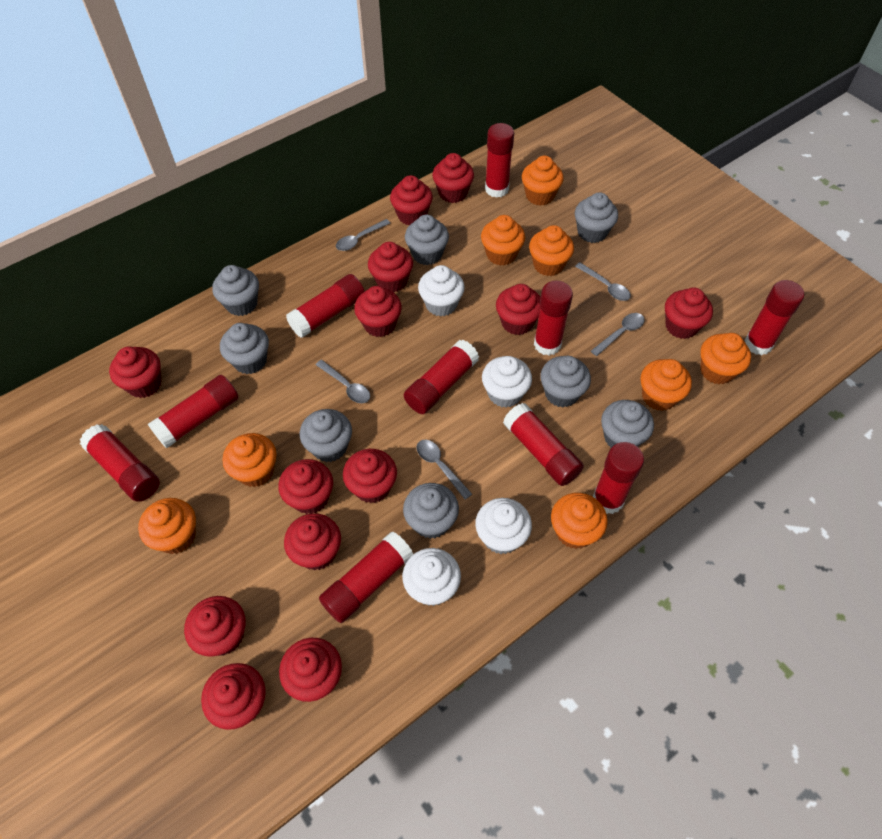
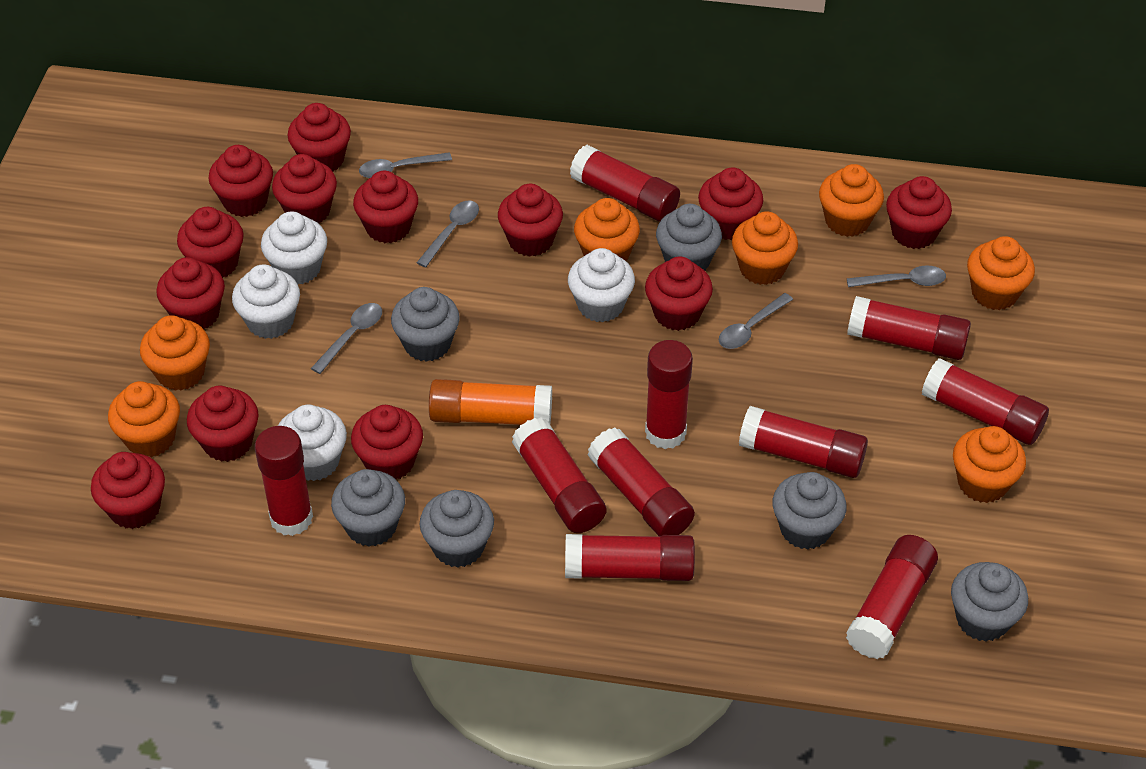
grey cupcake: [212,265,259,316] [220,323,269,374] [300,409,352,462] [403,483,459,539] [405,215,449,265] [540,356,591,408] [575,192,618,243] [601,400,654,448] = 8 -> [331,469,405,547] [391,287,460,362] [420,490,494,568] [656,204,722,270] [772,472,847,550] [951,562,1028,641] = 6
orange cupcake: [138,498,196,554] [222,433,276,487] [481,215,525,266] [522,156,564,206] [529,225,574,276] [551,493,608,549] [640,359,692,411] [700,333,751,384] = 8 -> [108,381,180,457] [140,315,210,391] [574,198,640,261] [732,211,798,285] [819,164,884,237] [953,426,1026,503] [967,236,1035,310] = 7
orange glue stick: none = 0 -> [429,379,552,425] = 1

